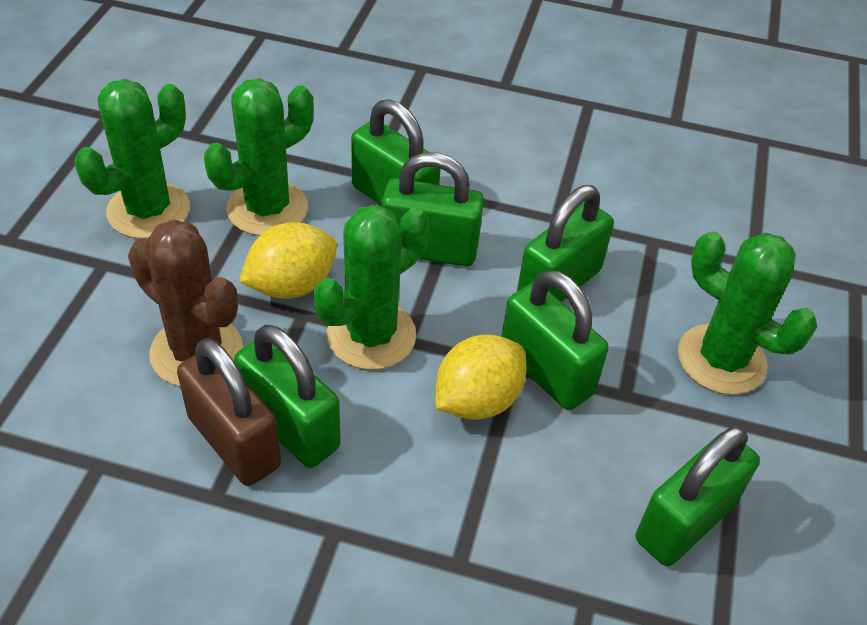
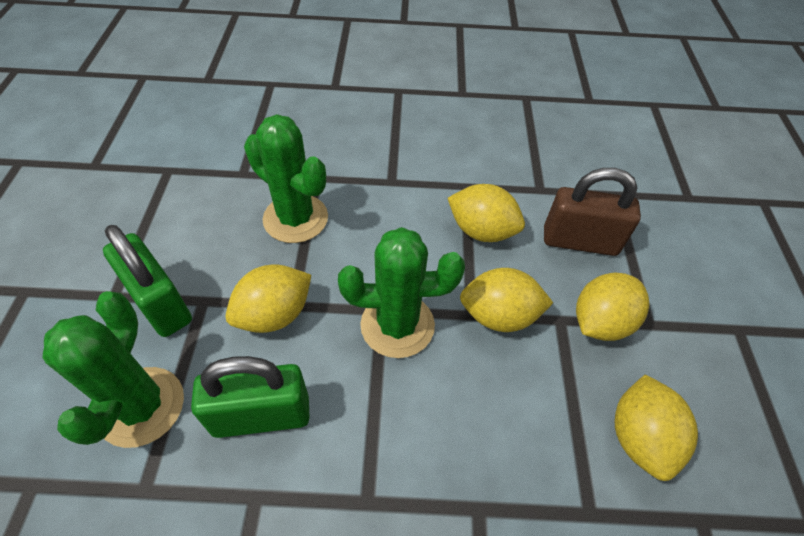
brown cactus: [128,219,243,386] = 1 -> none = 0
green cactus: [75,79,190,239] [204,78,314,236] [314,205,430,370] [678,231,817,395] = 4 -> [43,291,184,448] [244,114,328,243] [338,227,465,358] = 3
green padlock: [234,325,341,468] [351,99,441,206] [382,152,484,266] [501,270,609,410] [517,185,614,302] [636,426,760,566] = 6 -> [103,225,192,337] [191,356,310,438] = 2
yellow lemon: [239,222,337,299] [435,334,527,420] = 2 -> [225,264,311,333] [448,184,525,242] [460,268,553,332] [576,272,650,341] [615,374,698,481] = 5

